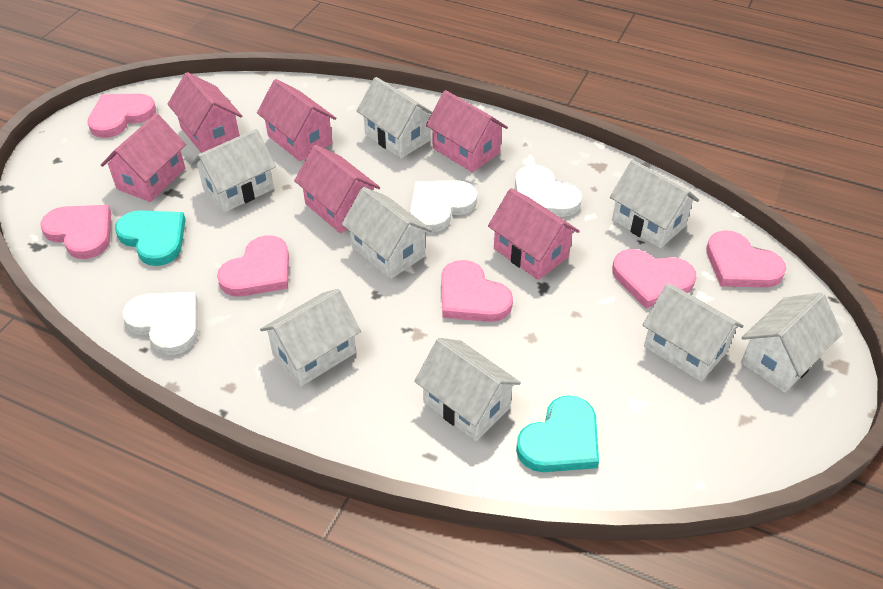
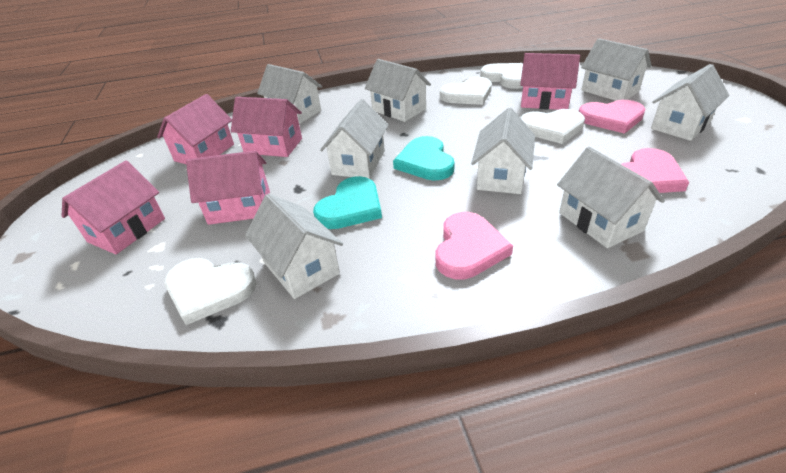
pink heart: [40,205,111,259] [87,93,156,138] [217,235,289,297] [441,260,513,322] [612,249,697,308] [706,230,786,287] = 6 -> [435,212,513,279] [579,100,645,134] [621,148,689,193] = 3
pink house: [101,114,186,202] [168,72,242,153] [257,79,336,161] [294,145,380,233] [426,90,508,172] [488,188,580,280] = 6 -> [62,161,165,255] [157,94,234,164] [186,151,270,225] [231,97,302,157] [520,53,580,110] = 5
white heart: [123,292,198,355] [410,180,477,233] [515,165,582,217] = 3 -> [165,258,257,325] [440,77,492,105] [480,63,523,89] [520,109,585,144] = 4

